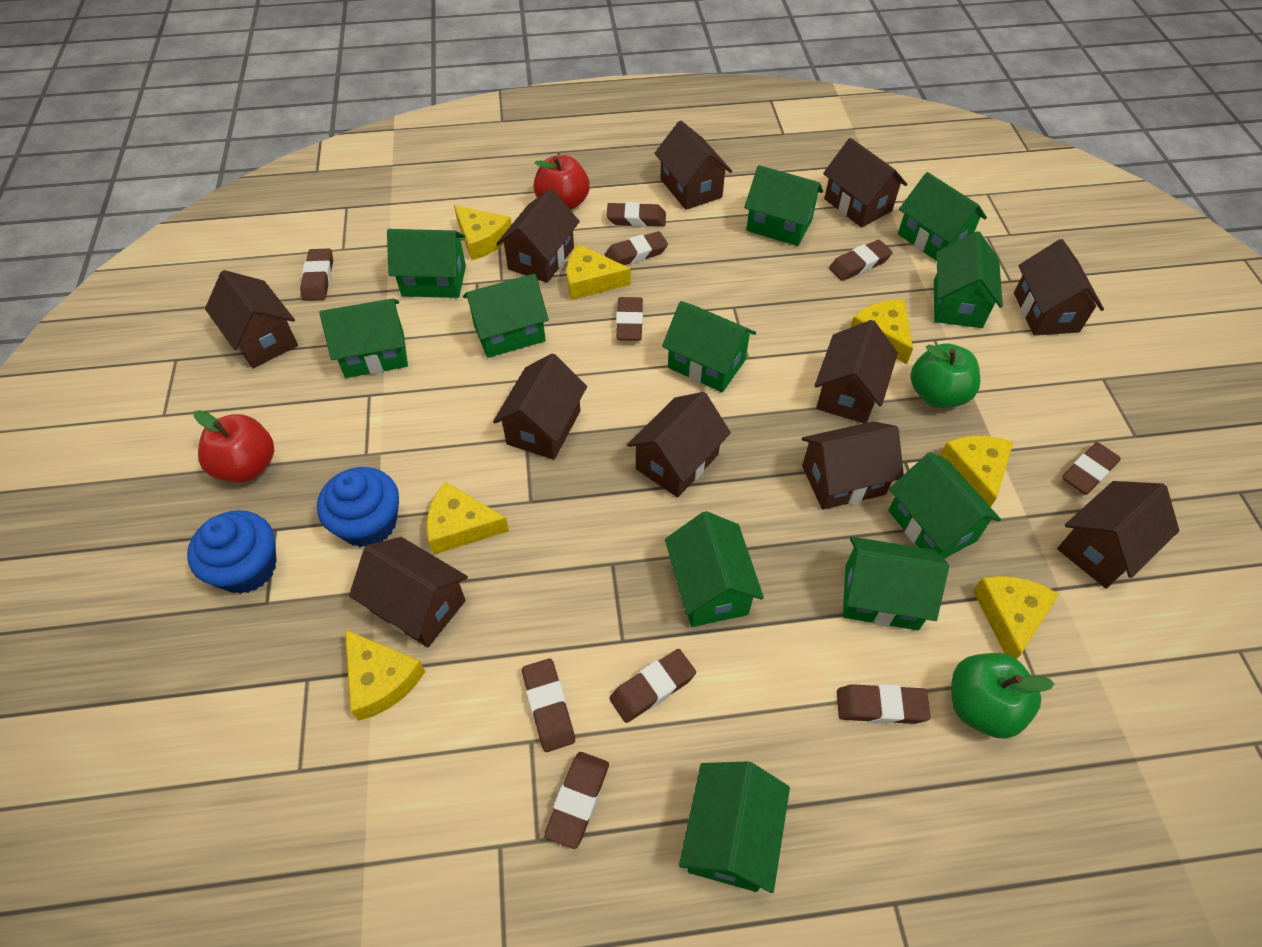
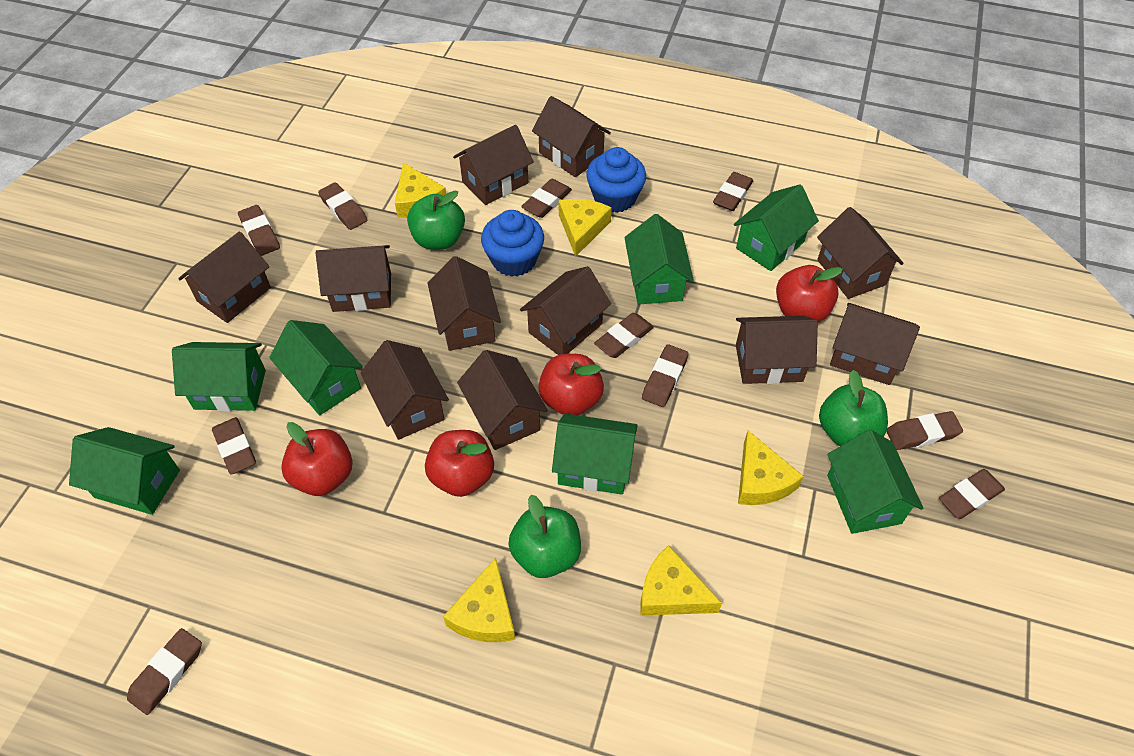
green apple: [910,343,980,408] [951,653,1054,739] = 2 -> [407,191,465,250] [508,495,581,578] [819,370,888,446] = 3
green house: [319,298,408,378] [387,229,466,298] [463,274,549,358] [662,301,756,392] [665,511,764,627] [679,761,790,893] [744,165,823,246] [843,537,949,630] [888,452,1001,559] [898,172,987,261] [934,231,1003,328] = 11 -> [69,427,180,515] [172,342,266,411] [269,320,363,415] [552,414,638,495] [624,214,694,305] [734,184,819,271] [827,430,923,534] = 7
red apple: [194,410,274,483] [533,155,590,210] = 2 -> [281,422,353,496] [425,430,494,497] [538,354,604,415] [776,265,843,322] = 4
yellow cheese: [345,630,426,721] [427,481,509,555] [454,205,512,260] [567,245,631,300] [850,299,913,364] [940,436,1013,507] [973,576,1059,659] = 7 -> [395,162,446,218] [443,557,515,642] [559,199,612,257] [640,545,722,616] [738,431,804,505] = 5

